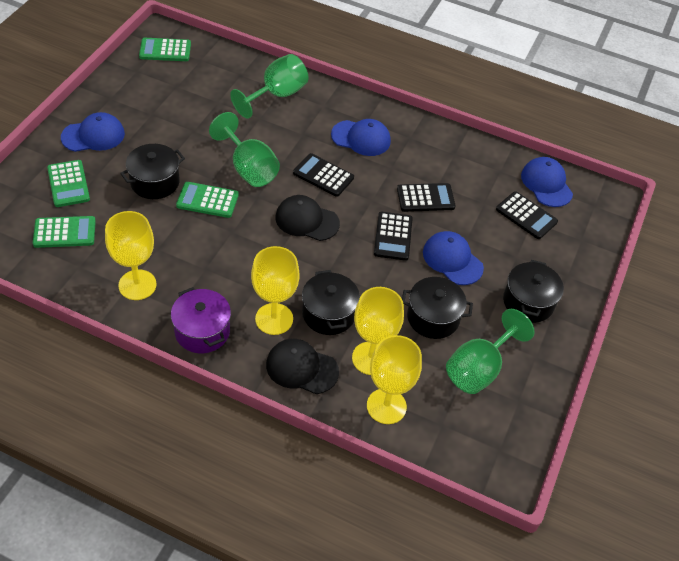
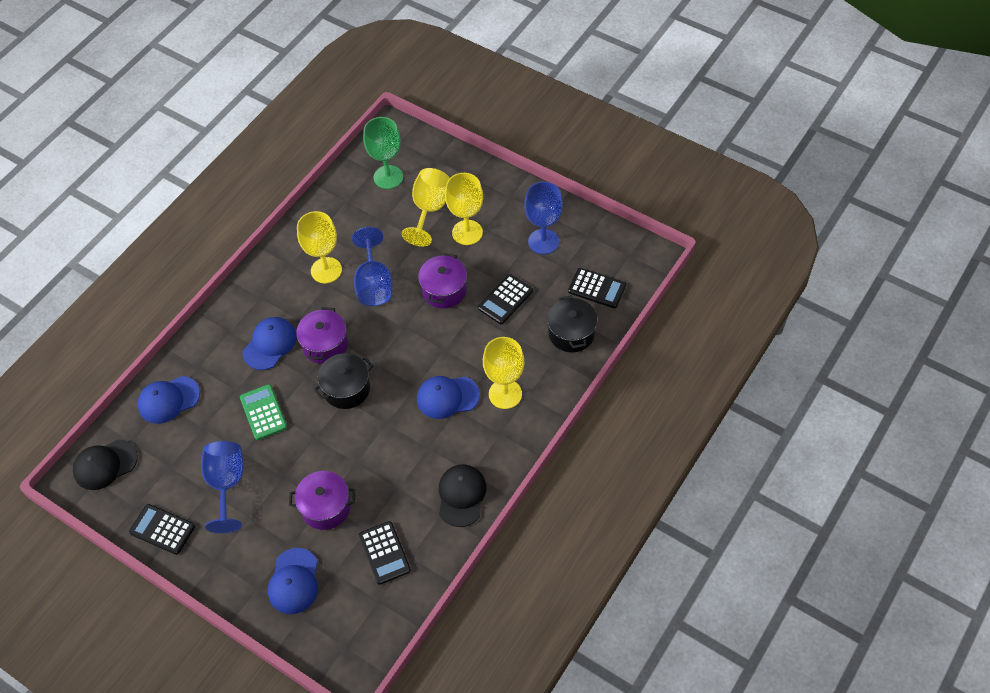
black pot: [120,144,185,199] [302,270,360,335] [402,277,473,339] [503,260,564,323] = 4 -> [313,353,373,409] [547,295,597,352] = 2
blue goblet: none = 0 -> [201,441,244,533] [352,227,393,306] [524,182,563,254] = 3
green calculator: [33,216,96,248] [47,160,90,207] [139,38,191,61] [176,182,239,218] = 4 -> [240,384,287,440] = 1
green goblet: [209,112,280,187] [230,54,308,119] [446,309,535,394] = 3 -> [363,117,403,189] = 1
purple pot: [171,287,231,353] = 1 -> [289,471,356,530] [296,307,348,364] [418,253,467,308] = 3

